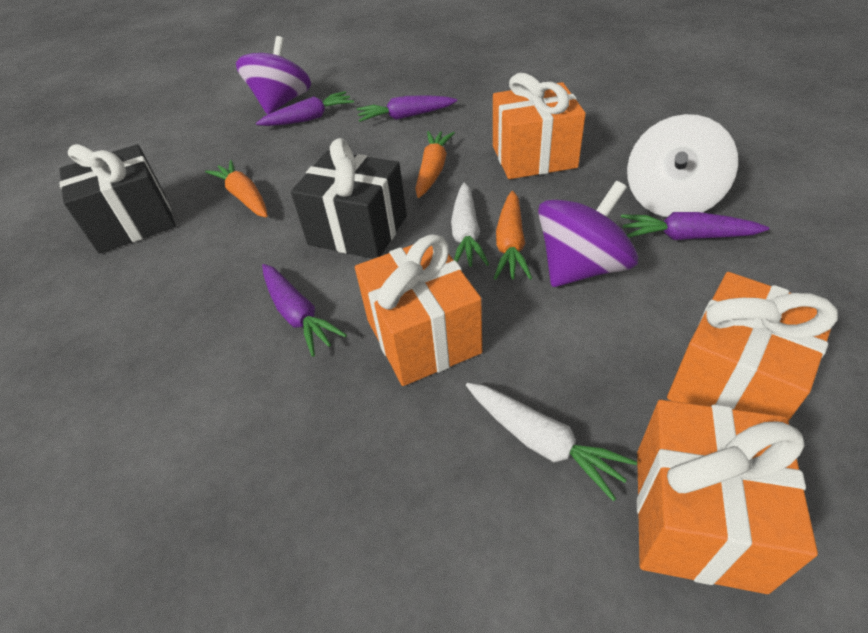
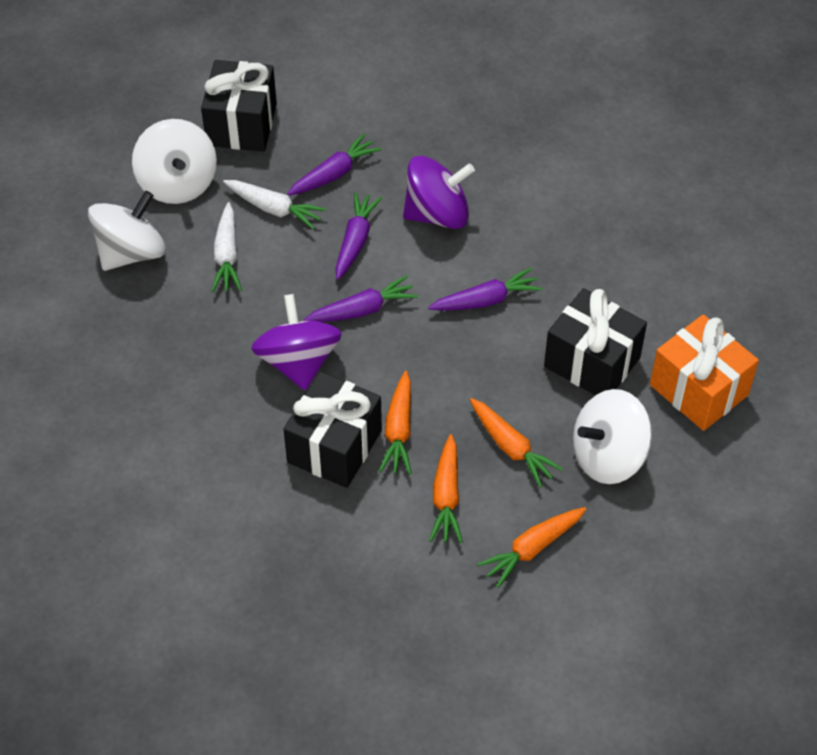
black gift: [59,144,175,253] [291,138,407,259] = 2 -> [201,60,277,152] [283,371,382,488] [544,288,647,396] = 3
orange carrot: [205,160,268,218] [415,131,455,198] [494,191,532,280] = 3 -> [379,371,411,474] [429,434,463,543] [470,398,564,488] [477,507,586,588] = 4
orange gift: [355,234,482,386] [493,73,586,179] [637,400,818,594] [667,272,838,421] = 4 -> [650,314,759,431] = 1
white spinning top: [627,114,738,217] = 1 -> [88,191,166,271] [132,119,217,204] [573,389,652,484] = 3

